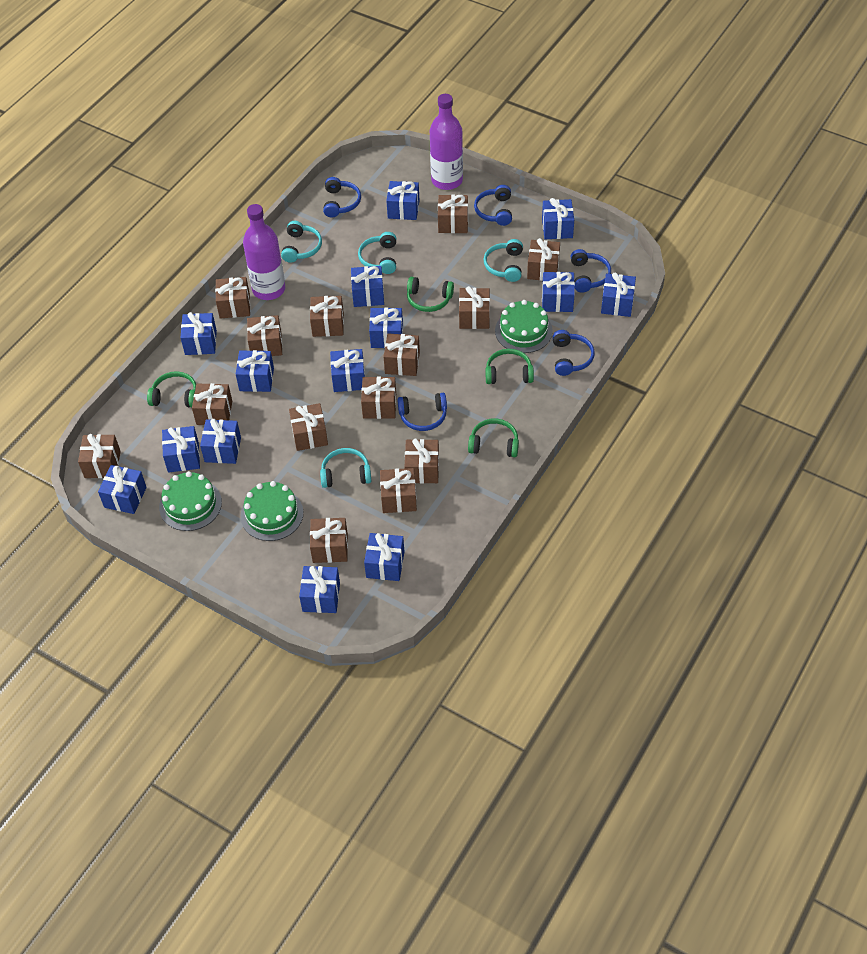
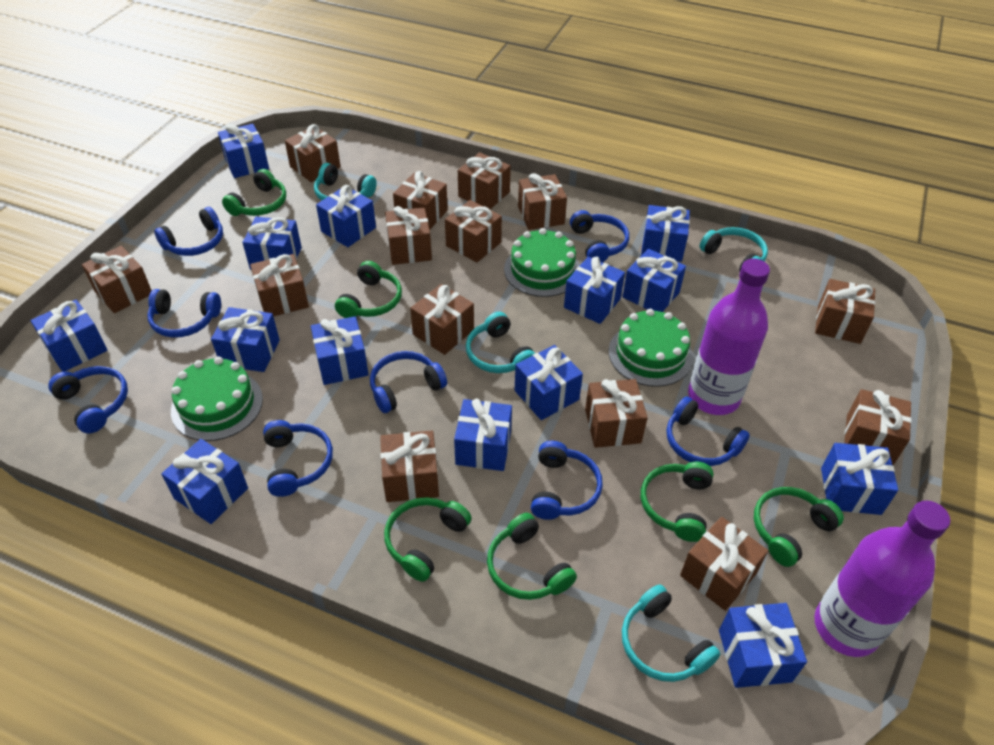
blue headphones: [323,177,361,217] [397,393,447,431] [474,185,512,226] [553,330,595,376] [571,249,611,293] = 5 -> [48,366,128,433] [147,289,221,338] [154,207,223,256] [263,420,333,497] [370,351,447,413] [531,441,603,520] [570,210,629,262] [667,396,750,466] = 8
green headphones: [147,371,196,408] [407,277,454,312] [468,418,519,457] [485,349,534,384] = 4 -> [222,169,286,216] [335,261,402,318] [384,497,471,582] [487,513,577,600] [641,461,713,542] [754,487,844,567] = 6

